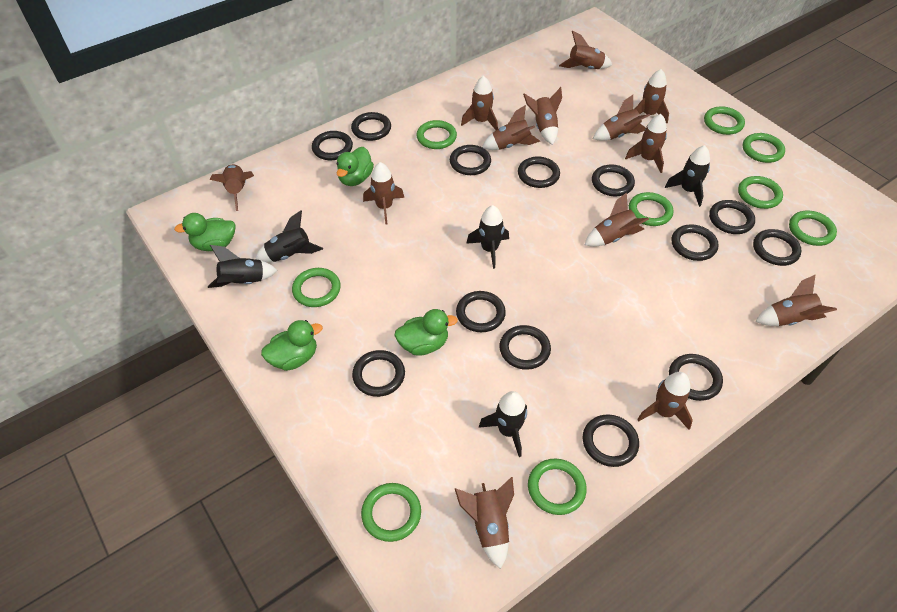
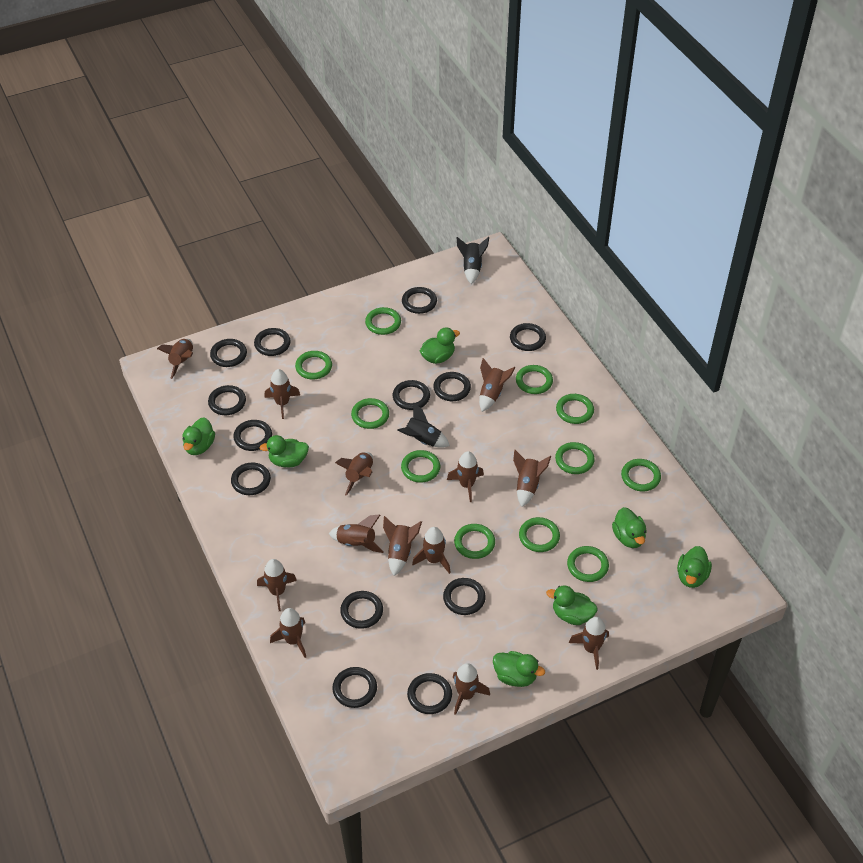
black rocket: [208,245,278,288] [255,210,323,262] [466,205,509,269] [479,391,527,457] [665,145,710,207] = 5 -> [397,403,450,448] [457,237,489,284] = 2
green duck: [174,213,235,251] [261,320,323,371] [337,147,374,186] [394,309,458,356] = 4 -> [183,417,215,455] [259,435,309,467] [420,328,460,364] [493,651,545,687] [546,585,598,625] [612,507,647,548] [677,546,712,588] = 7
green ring: [292,268,341,307] [361,483,421,542] [416,120,457,149] [528,458,587,515] [629,192,674,226] [704,106,745,135] [738,176,783,209] [743,133,785,163] [789,211,837,246] = 9 -> [295,351,332,380] [351,398,389,429] [365,307,401,335] [401,450,440,483] [454,524,495,559] [516,365,553,394] [519,517,560,552] [555,442,595,474] [556,394,594,424] [567,546,609,582] [621,459,661,491] = 11

